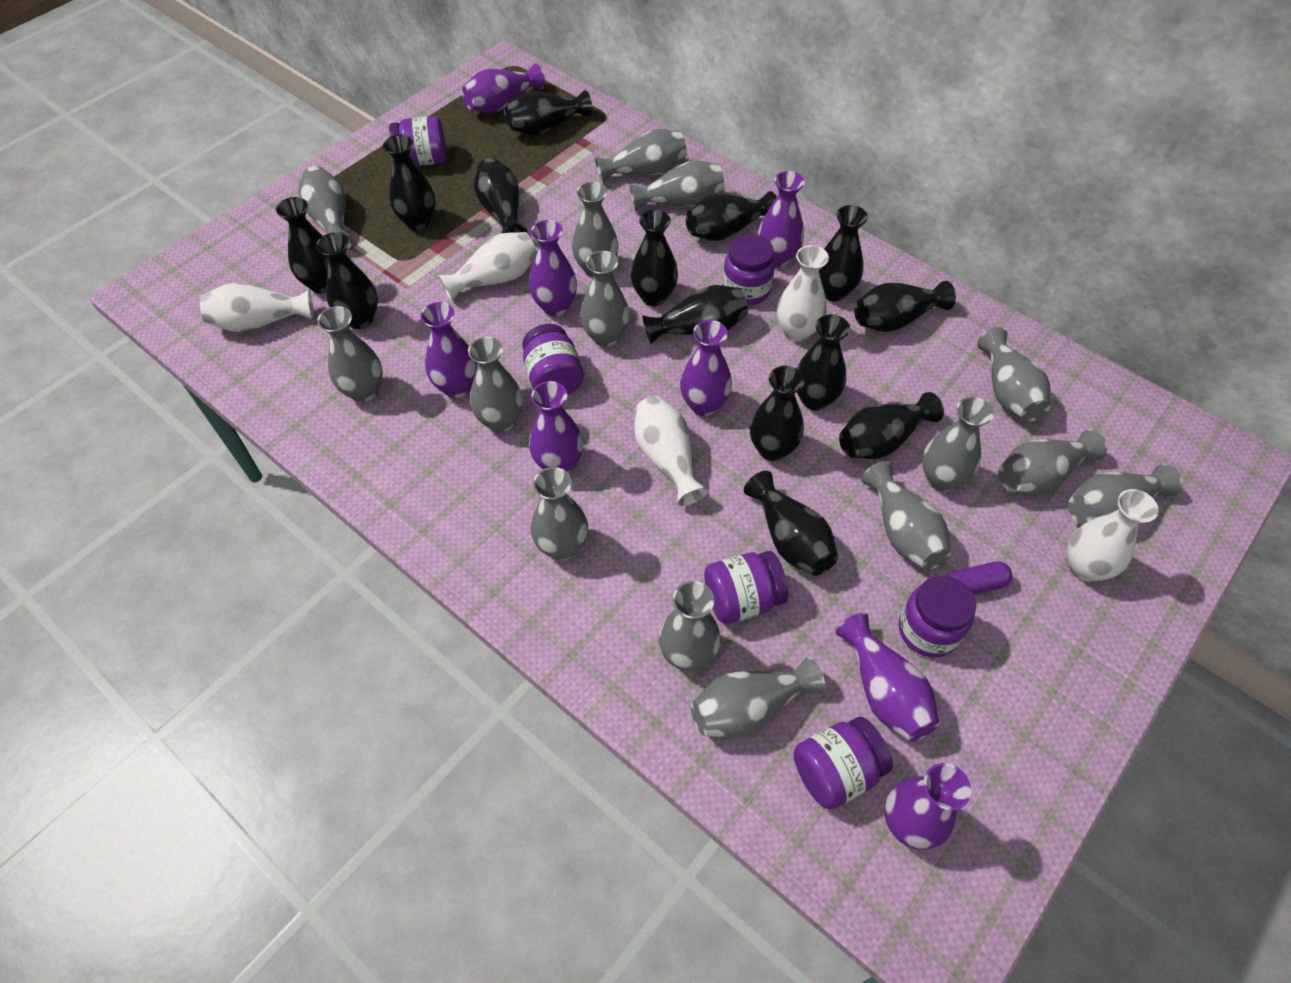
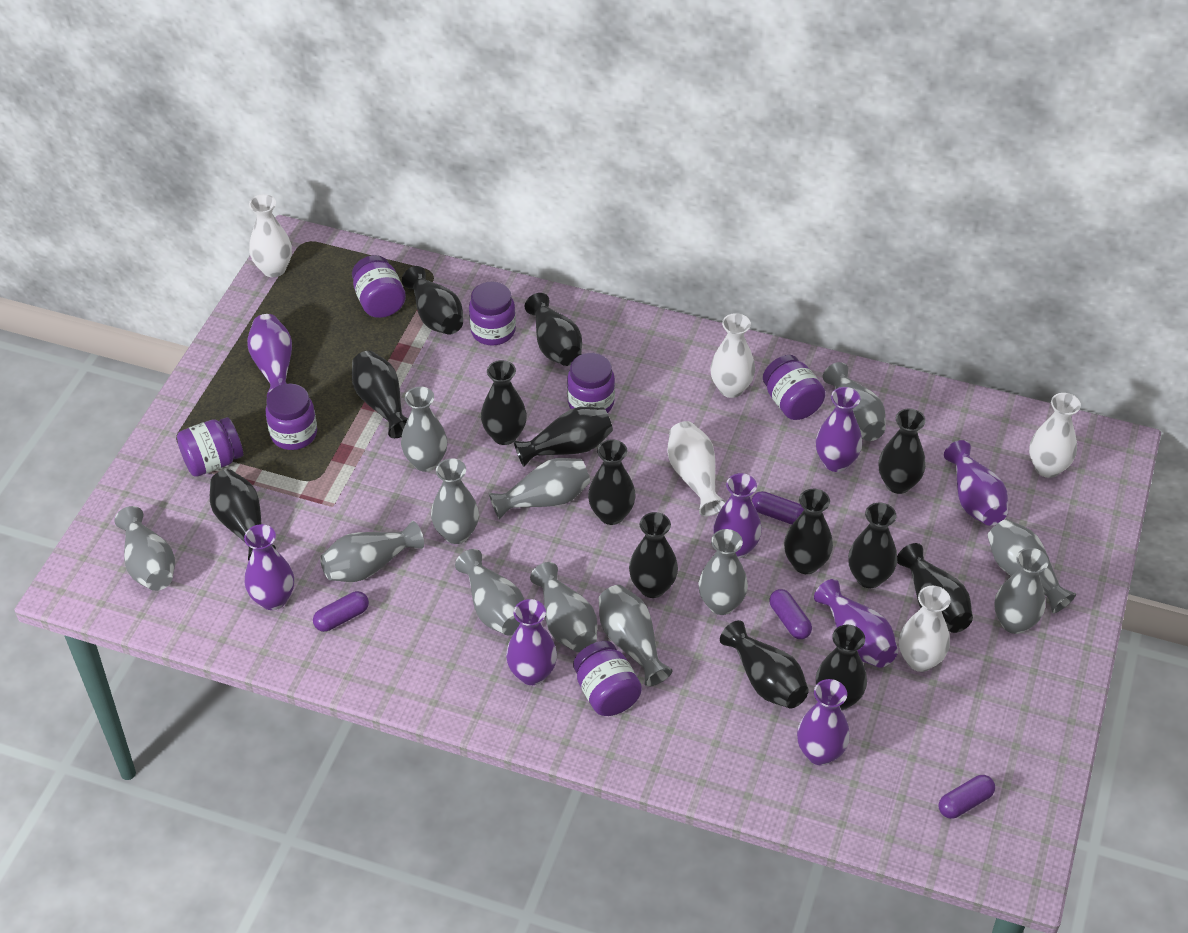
grey vase: [298,166,353,250] [317,306,383,402] [468,337,523,433] [531,467,588,560] [572,182,618,278] [580,251,630,347] [595,129,687,184] [629,160,724,212] [659,581,721,671] [691,657,825,738] [862,461,951,570] [922,397,994,492] [977,327,1051,421] [998,429,1107,495] [1068,464,1182,525] = 15 -> [114,506,175,591] [320,521,424,582] [401,387,447,472] [431,458,479,544] [455,549,524,636] [489,458,590,520] [530,562,597,652] [599,585,673,687] [698,529,748,615] [823,362,886,441] [987,519,1076,613] [994,548,1049,634] = 12
purple capsule: [947,561,1012,595] = 1 -> [313,591,369,632] [751,491,804,525] [769,589,812,639] [938,775,995,819] = 4
purple jar: [389,116,447,166] [522,324,584,395] [704,551,788,624] [723,234,775,306] [794,717,893,809] [899,576,976,657] = 6 -> [177,417,243,477] [265,384,317,450] [352,255,406,318] [469,282,516,345] [567,353,615,413] [573,641,642,716] [763,355,826,420] = 7

